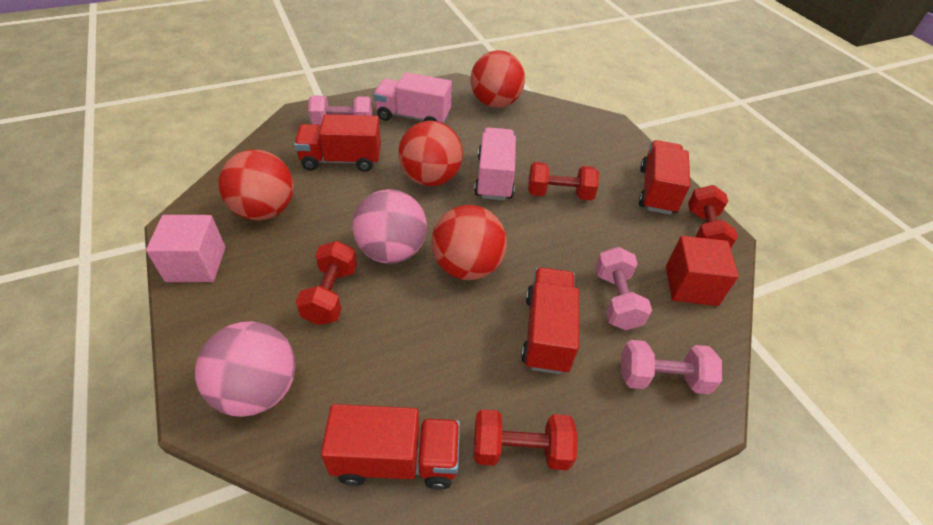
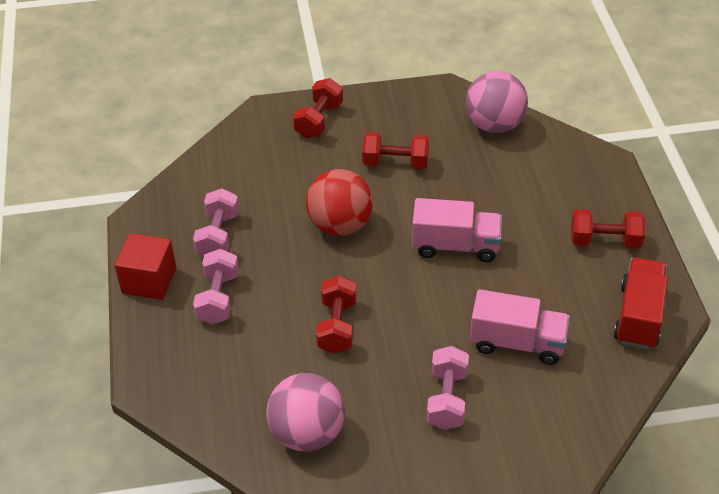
pink cube: [146,215,225,282] = 1 -> none = 0
red ball: [218,150,294,220] [398,121,463,186] [431,205,507,280] [471,50,525,108] = 4 -> [306,169,373,236] = 1
red truck: [294,114,381,172] [321,404,460,490] [521,267,579,374] [639,140,690,215] = 4 -> [614,258,668,349] = 1

